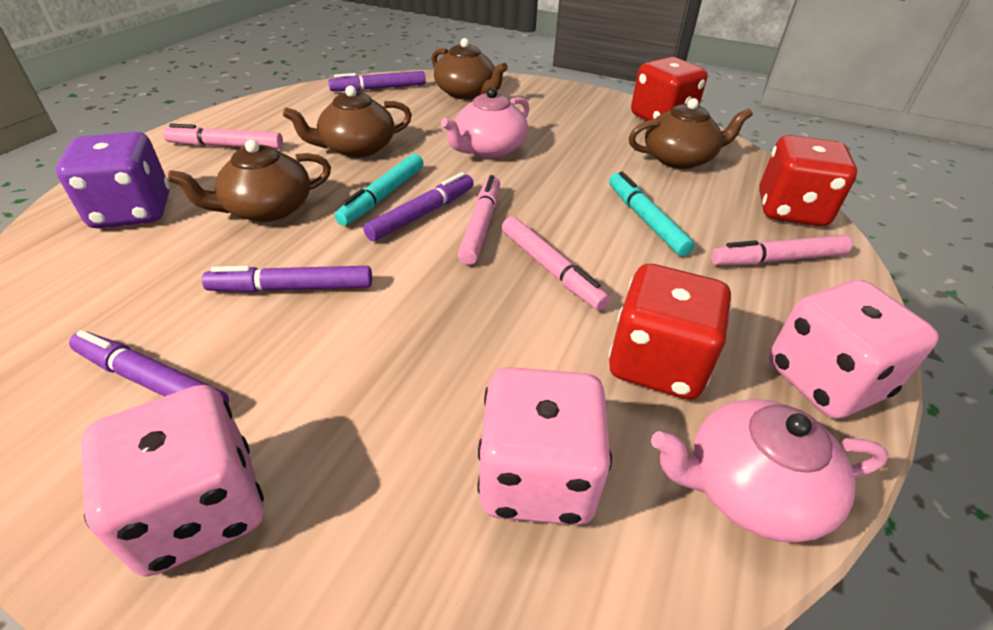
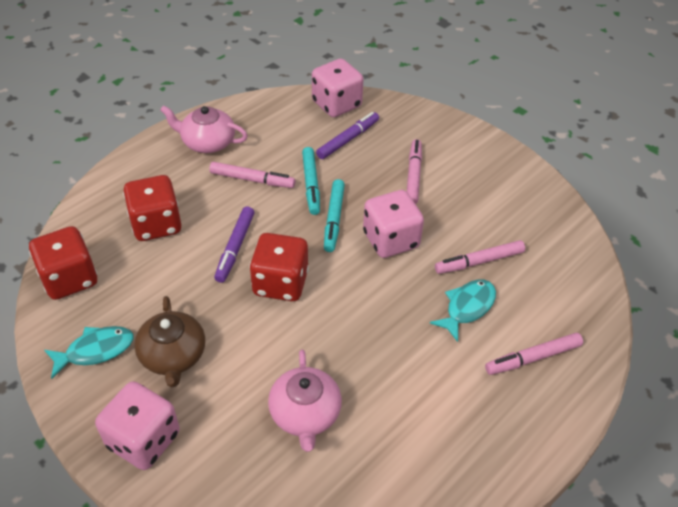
brown teapot: [168,140,331,222] [283,86,412,157] [431,38,508,100] [629,98,753,169] = 4 -> [134,296,205,387] = 1
purple dice: [56,132,170,229] = 1 -> none = 0
purple marker: [69,330,229,404] [202,266,372,292] [328,71,426,91] [363,172,474,241] = 4 -> [214,207,254,283] [316,112,379,159] = 2
turquoise fish: none = 0 -> [44,326,133,379] [430,280,496,342] = 2

